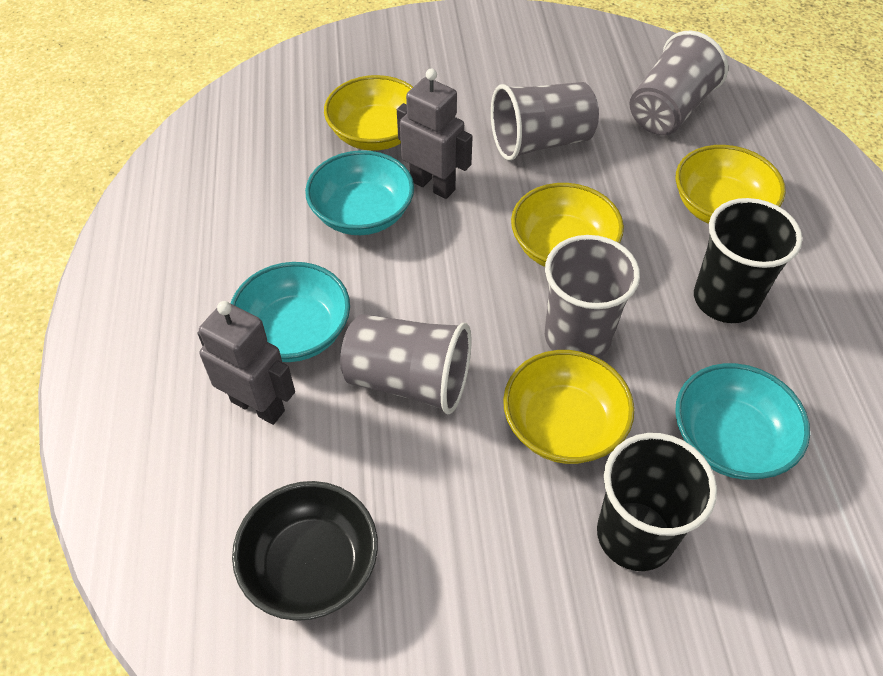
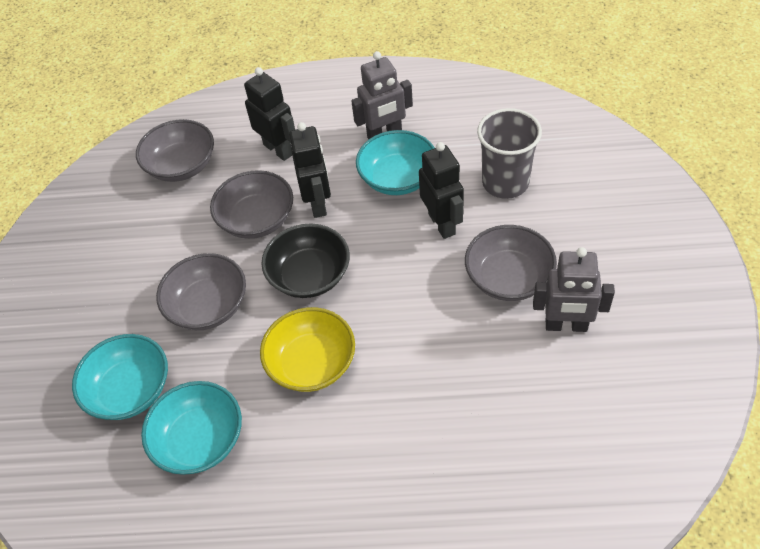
black cup: [597,433,717,571] [694,198,803,323] = 2 -> none = 0
black robot: none = 0 -> [244,67,295,161] [289,122,331,218] [419,142,464,239] = 3
grey bowl: none = 0 -> [136,119,214,182] [156,253,246,330] [210,170,293,239] [465,225,557,301] = 4
grey cup: [340,314,471,414] [491,82,599,161] [545,235,640,358] [629,31,728,135] = 4 -> [477,108,542,199] = 1
yellow bowl: [324,75,413,151] [503,350,634,464] [511,183,624,267] [676,145,786,224] = 4 -> [260,307,355,392] = 1

